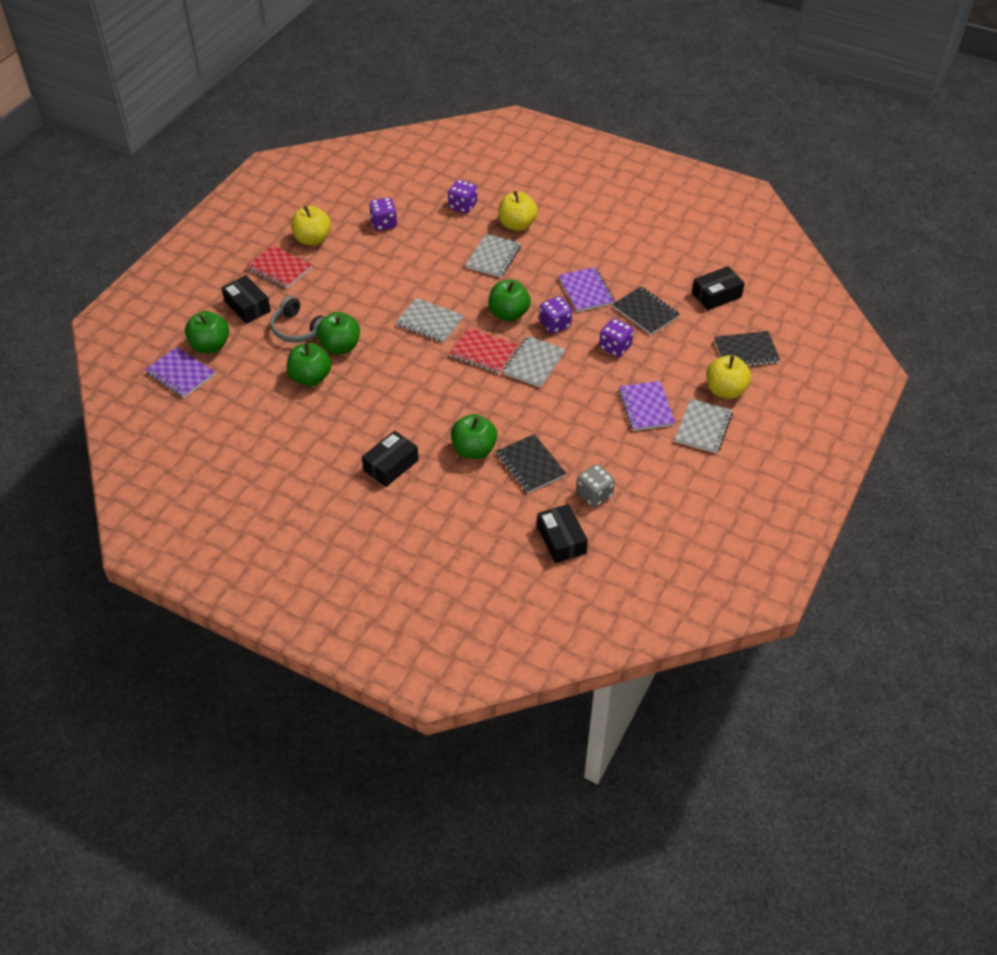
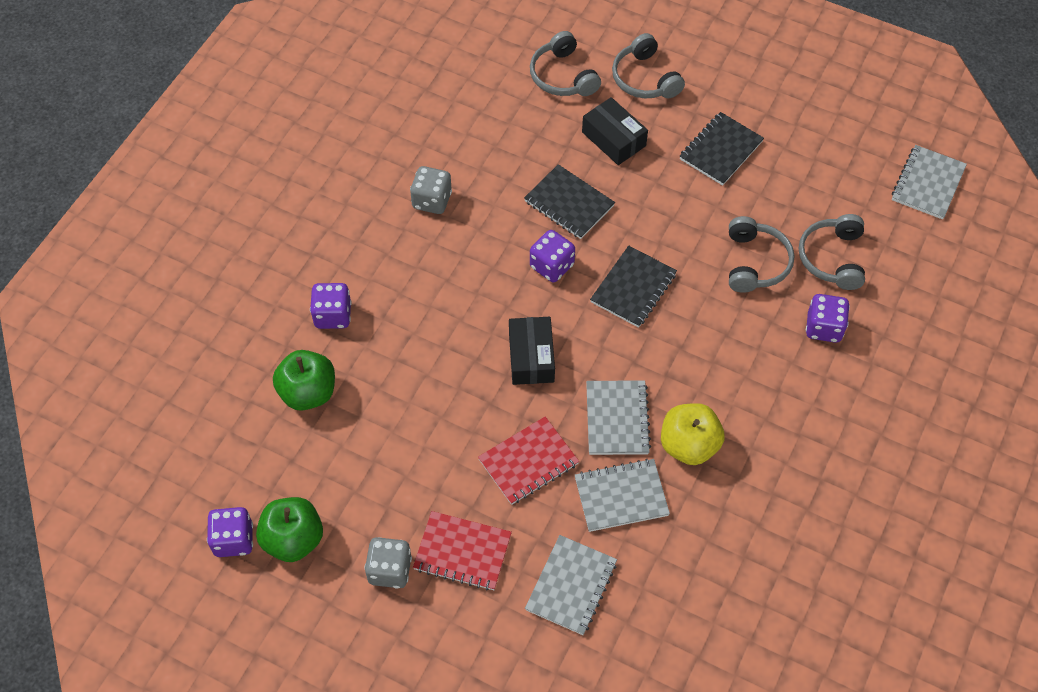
black box: [221,275,271,324] [362,431,419,487] [537,504,588,563] [692,266,745,310] = 4 -> [509,317,555,385] [582,97,648,165] = 2
green apple: [185,311,229,353] [287,343,331,386] [316,312,360,354] [451,414,497,459] [488,280,531,321] = 5 -> [256,497,323,562] [273,350,335,411] = 2
grey dice: [577,464,615,507] = 1 -> [364,537,412,589] [410,166,452,214] = 2
grey headphones: [270,296,325,343] = 1 -> [530,31,601,96] [612,33,685,98] [729,216,795,293] [799,214,865,290] = 4
purple notebook: [145,347,215,398] [558,267,614,312] [618,381,675,431] = 3 -> none = 0
yellow apple: [291,206,331,245] [499,191,538,231] [706,355,751,399] = 3 -> [661,403,725,465] = 1

